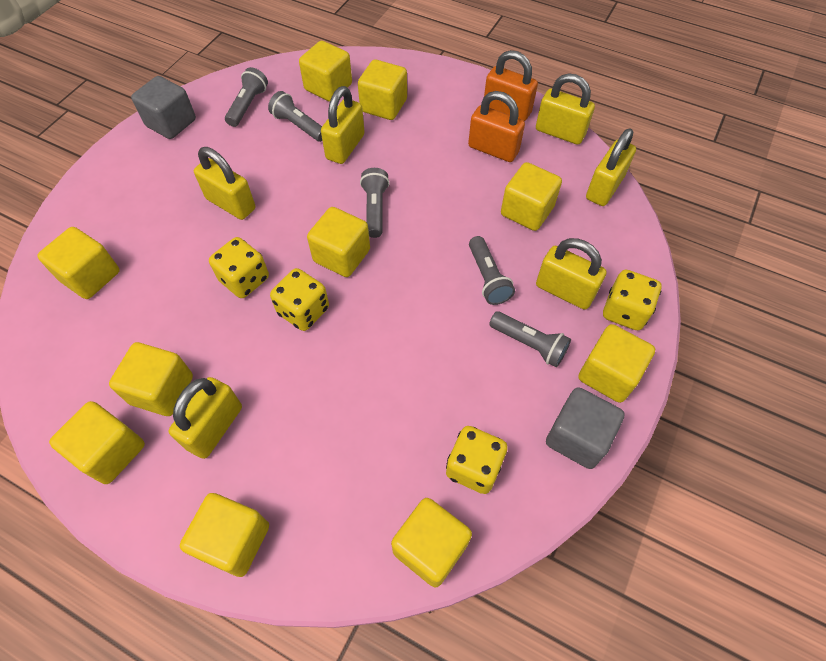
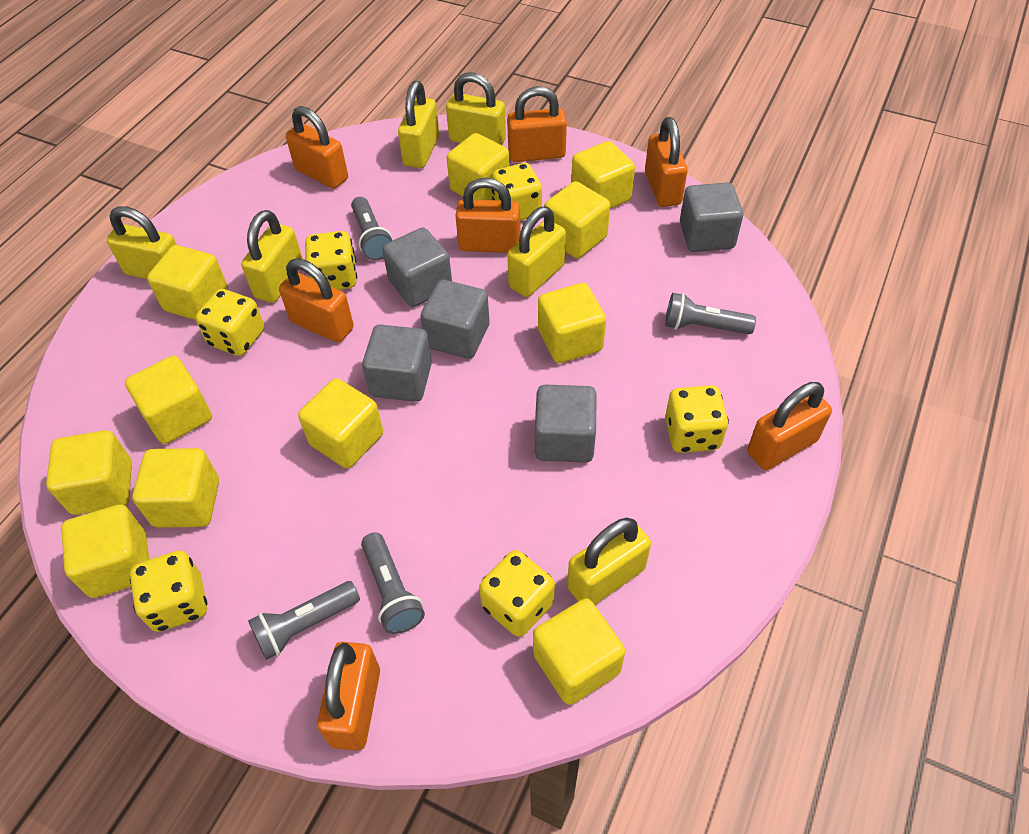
grey cube: [131,76,196,139] [546,387,625,469] = 2 -> [362,325,432,402] [382,228,452,307] [420,280,490,359] [535,385,597,463] [680,182,743,252] = 5
grey flashlight: [225,67,268,127] [268,91,322,142] [360,168,390,238] [469,236,515,305] [489,311,571,367] = 5 -> [248,581,360,660] [351,197,393,260] [361,532,425,634] [665,293,756,334] = 4
orange padlock: [468,91,525,162] [484,50,538,121] = 2 -> [279,258,354,343] [286,106,348,189] [317,642,380,751] [455,178,521,253] [507,86,567,162] [645,117,688,207] [747,382,832,470] = 7
yellow cube: [37,227,120,299] [49,401,145,484] [109,342,193,416] [180,493,269,577] [299,41,352,102] [307,207,370,277] [358,59,407,120] [391,498,472,587] [501,162,562,231] [578,324,655,403] = 10 -> [46,430,132,515] [61,504,149,598] [125,356,212,444] [132,448,219,528] [147,245,228,320] [298,378,383,468] [447,133,510,200] [533,598,625,705] [538,283,606,363] [544,181,610,259] [571,141,635,209] = 11
yellow dice: [209,237,269,298] [270,268,329,331] [446,426,508,494] [603,270,662,330] = 4 -> [130,550,207,632] [195,289,264,356] [305,231,357,290] [479,550,555,637] [492,163,542,221] [665,385,729,453] = 6

